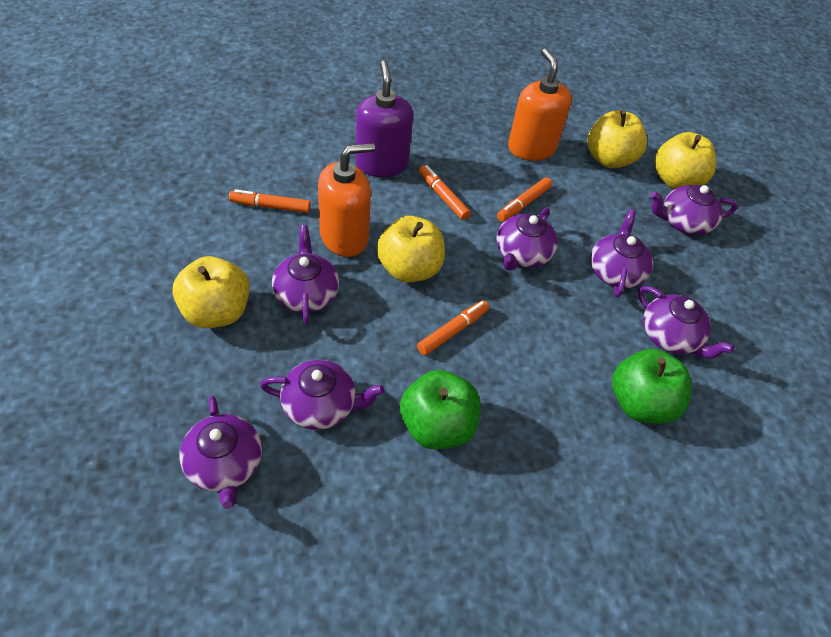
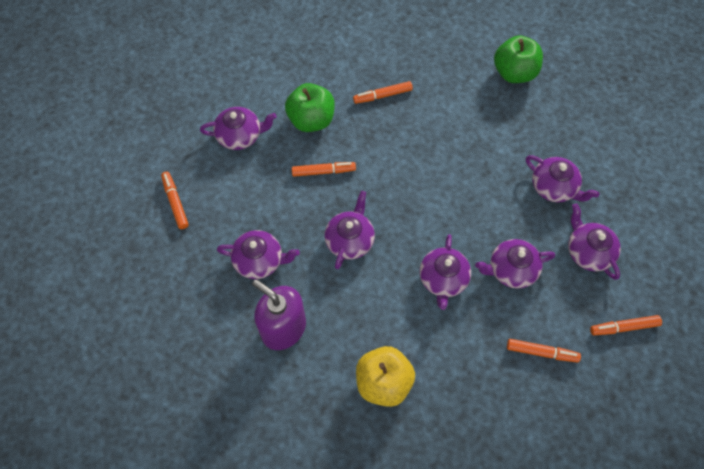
orange marker: [229,189,311,213] [417,300,489,355] [419,165,471,220] [497,177,552,222] = 4 -> [161,172,189,229] [292,162,356,177] [353,81,413,104] [507,339,581,363] [590,315,662,335] = 5
orange soap dispenser: [318,143,375,257] [508,49,572,161] = 2 -> none = 0
yellow apple: [172,256,250,328] [377,216,445,283] [588,110,647,168] [654,132,716,189] = 4 -> [356,346,415,407] = 1

